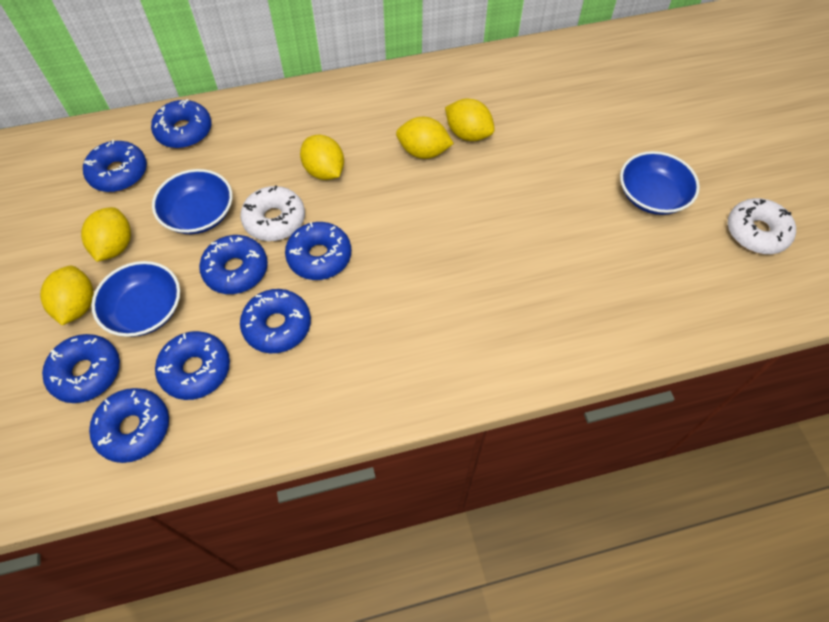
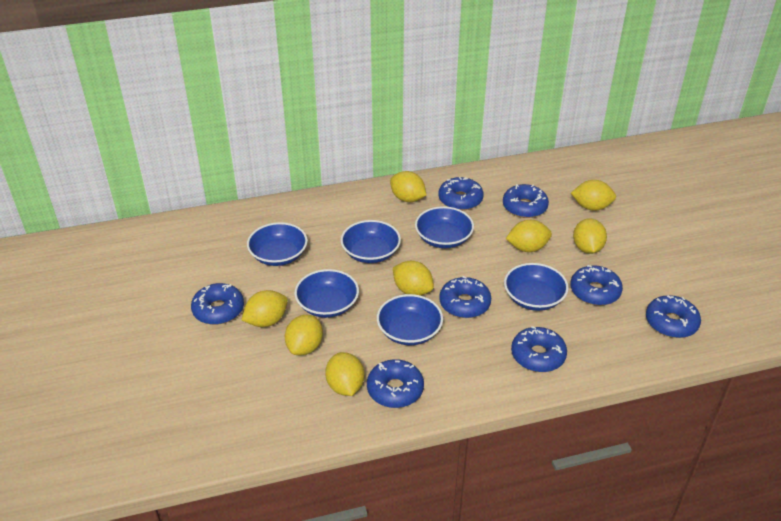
blue bowl: [91,261,180,337] [152,169,232,234] [620,151,700,215] = 3 -> [247,222,308,266] [294,269,359,318] [341,220,401,263] [377,294,443,345] [415,206,474,248] [504,263,569,311] = 6
white donut: [240,185,305,241] [728,198,796,254] = 2 -> none = 0
yellow lemon: [40,266,94,325] [81,207,131,262] [300,135,344,180] [396,117,454,159] [445,99,495,141] = 5 -> [242,290,288,327] [285,315,323,355] [325,352,364,396] [390,171,426,202] [393,261,434,296] [506,220,552,252] [571,180,616,211] [573,218,607,254] = 8

